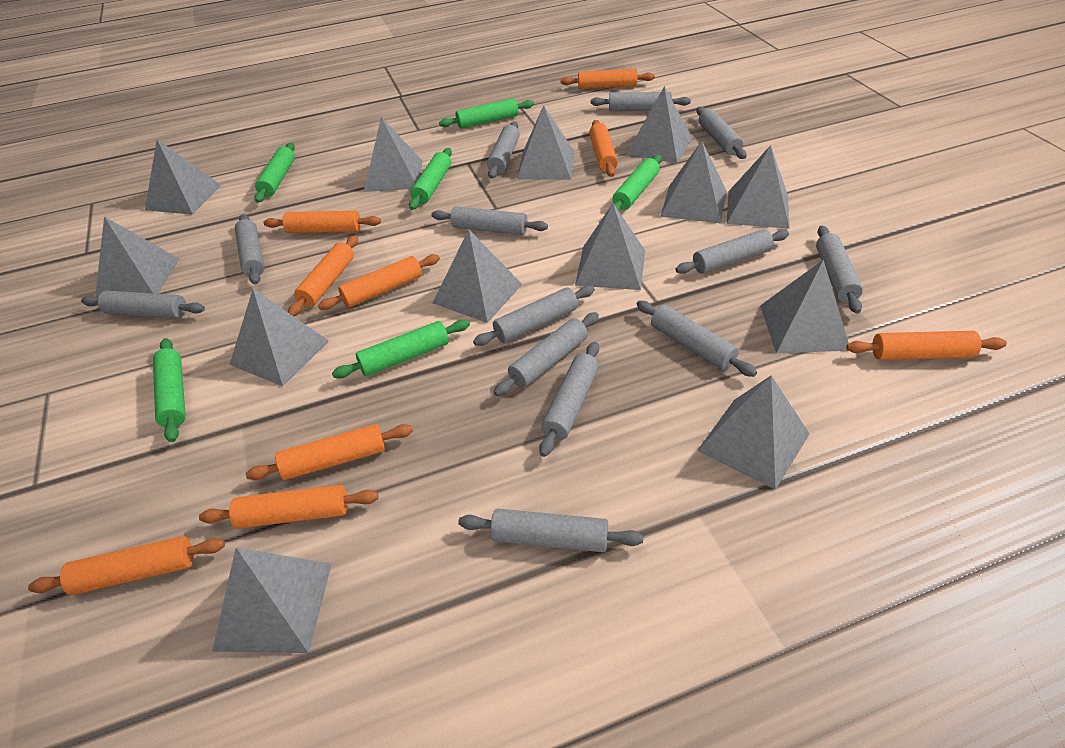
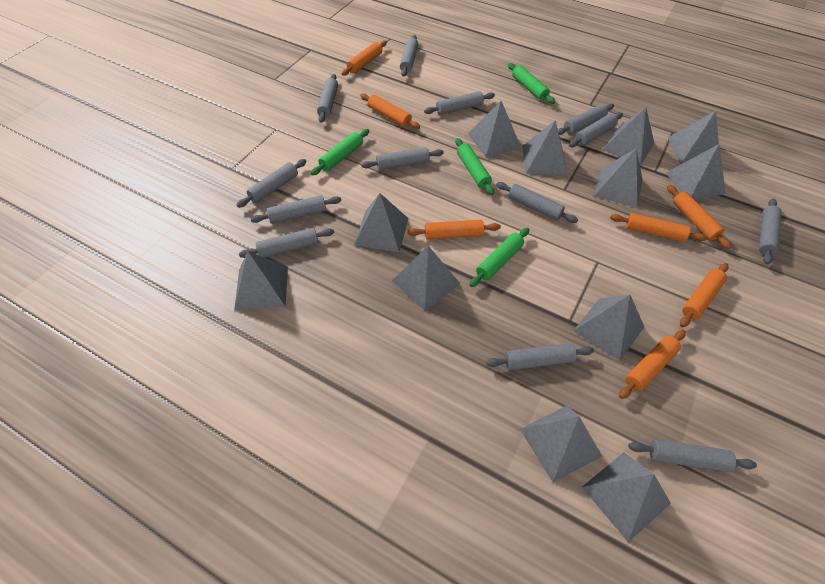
green rolling pin: [153,338,186,442] [254,143,295,203] [332,319,470,378] [409,148,452,210] [439,98,534,129] [612,155,662,211] = 6 -> [311,129,369,175] [455,138,494,195] [470,228,529,287] [508,63,555,104] = 4
grey pyramid: [95,217,179,298] [145,139,221,215] [212,547,332,653] [229,289,329,386] [364,117,422,192] [433,230,522,323] [517,105,575,180] [575,203,645,290] [626,86,692,163] [660,141,727,223] [697,375,810,490] [727,145,790,229] [760,259,849,353] = 13 -> [234,251,288,310] [354,193,409,252] [392,246,460,311] [468,101,521,158] [520,405,602,482] [522,120,567,175] [574,295,644,361] [582,452,671,542] [594,149,643,208] [603,107,654,165] [666,144,726,200] [668,111,719,164] = 12
orange rolling pin: [28,536,225,595] [199,485,378,529] [246,424,413,480] [264,211,381,233] [288,235,358,316] [318,254,440,310] [561,69,655,89] [589,120,618,177] [846,331,1007,360] = 9 -> [341,40,387,76] [360,93,420,129] [408,220,501,240] [610,213,707,242] [619,330,686,399] [667,185,732,249] [680,263,728,327] = 7

